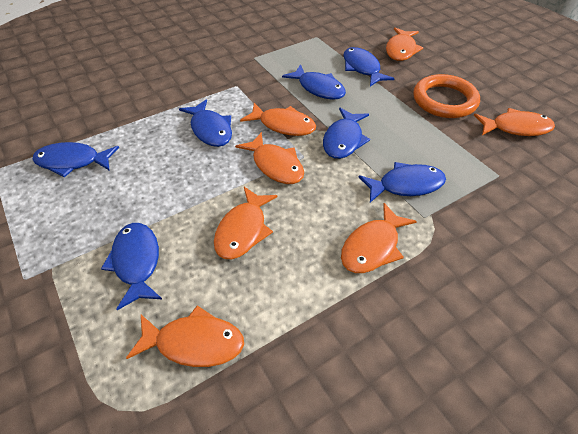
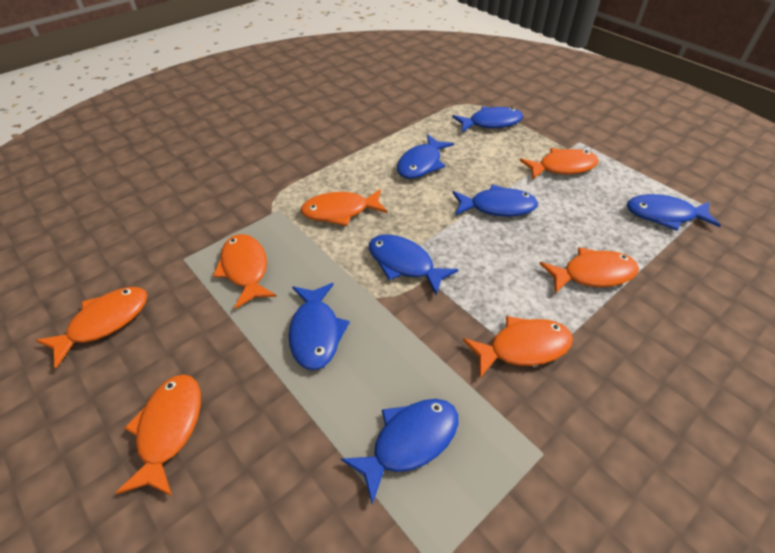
orange ring: [413,74,480,118] = 1 -> none = 0

